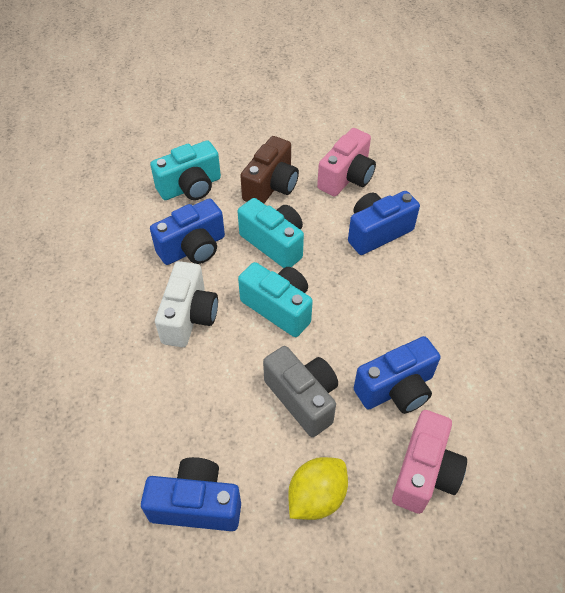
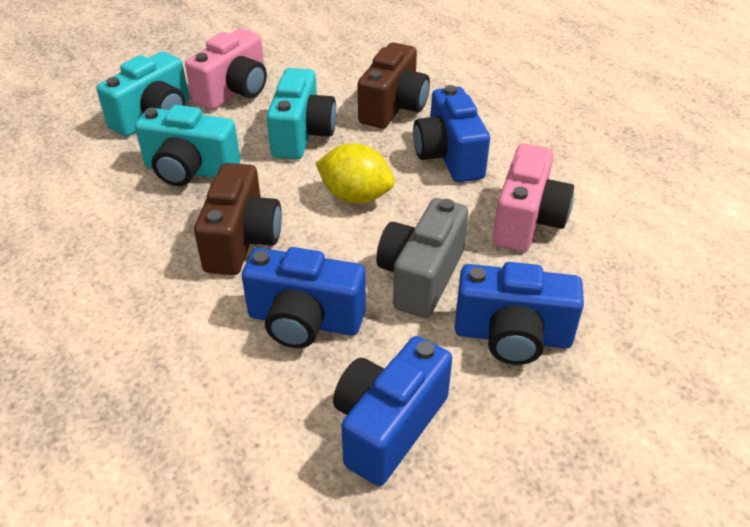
brown camera: [240,136,299,204] = 1 -> [194,163,282,275] [358,42,430,128] = 2
white camera: [155,261,218,347] = 1 -> none = 0

